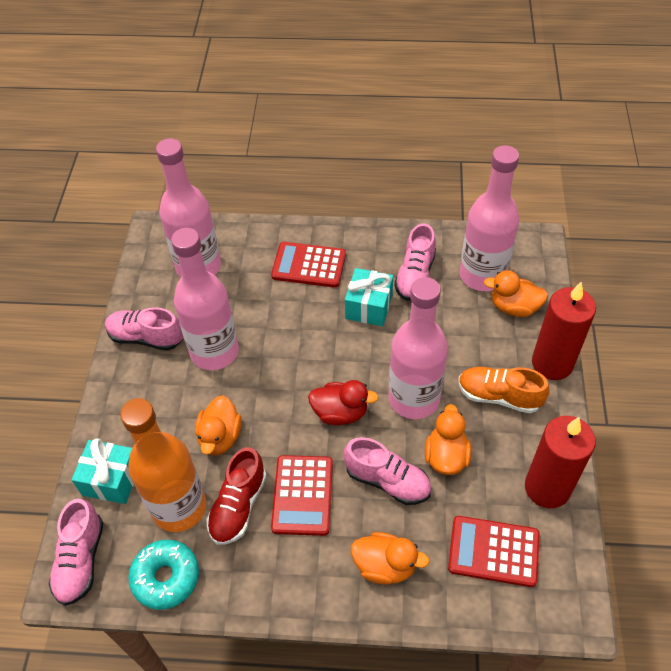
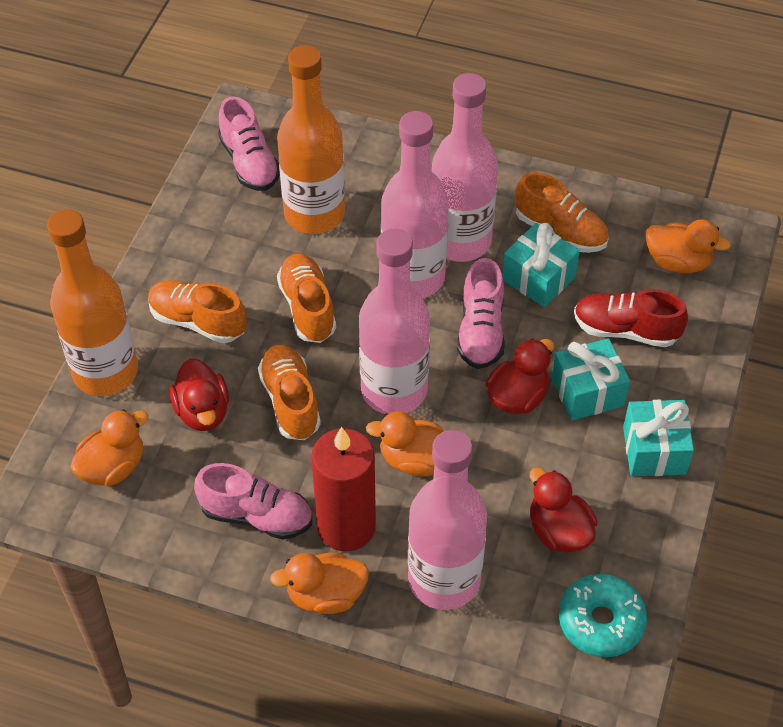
orange bottle: [120,398,206,532] = 1 -> [47,209,138,396] [277,45,345,234] = 2
orange shoe: [458,367,549,413] = 1 -> [148,280,247,343] [258,344,321,440] [277,254,336,343] [515,172,609,253] = 4
pink shoe: [49,499,103,606] [105,307,183,351] [343,437,431,505] [394,224,436,301] = 4 -> [194,463,312,540] [218,96,280,191] [457,258,505,369] = 3
red calculator: [271,242,346,288] [271,455,333,536] [448,516,540,587] = 3 -> none = 0
red candle: [525,416,596,508] [532,282,596,380] = 2 -> [311,427,376,552] = 1
red duck: [308,380,379,425] = 1 -> [170,358,229,431] [486,339,554,414] [530,467,597,553] = 3
turquoise gift: [71,438,134,504] [345,268,393,326] = 2 -> [502,223,580,307] [551,338,630,420] [623,400,694,476] = 3

